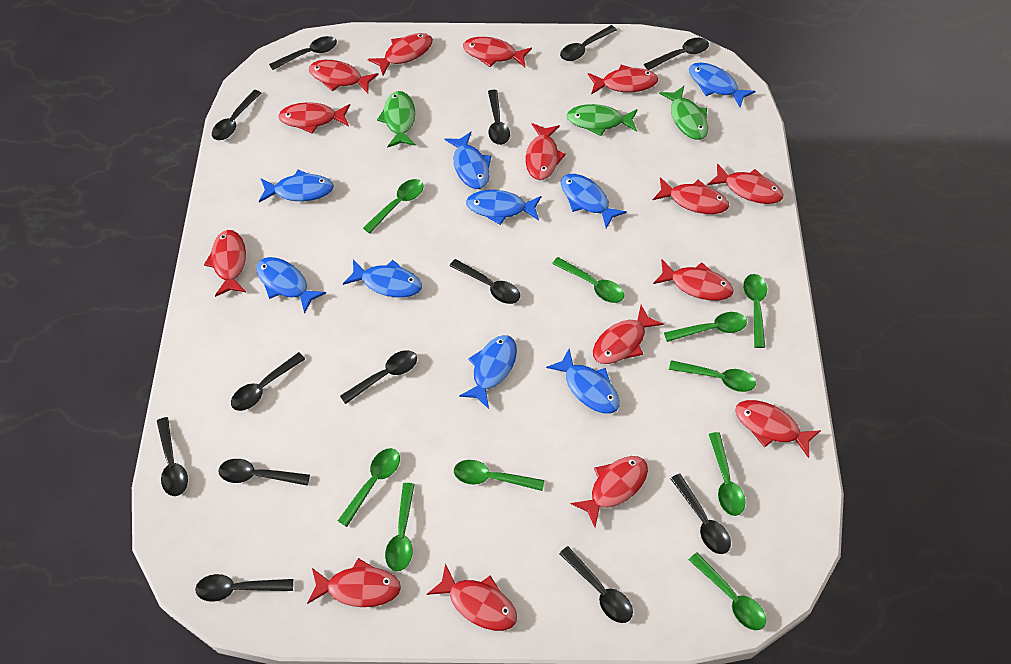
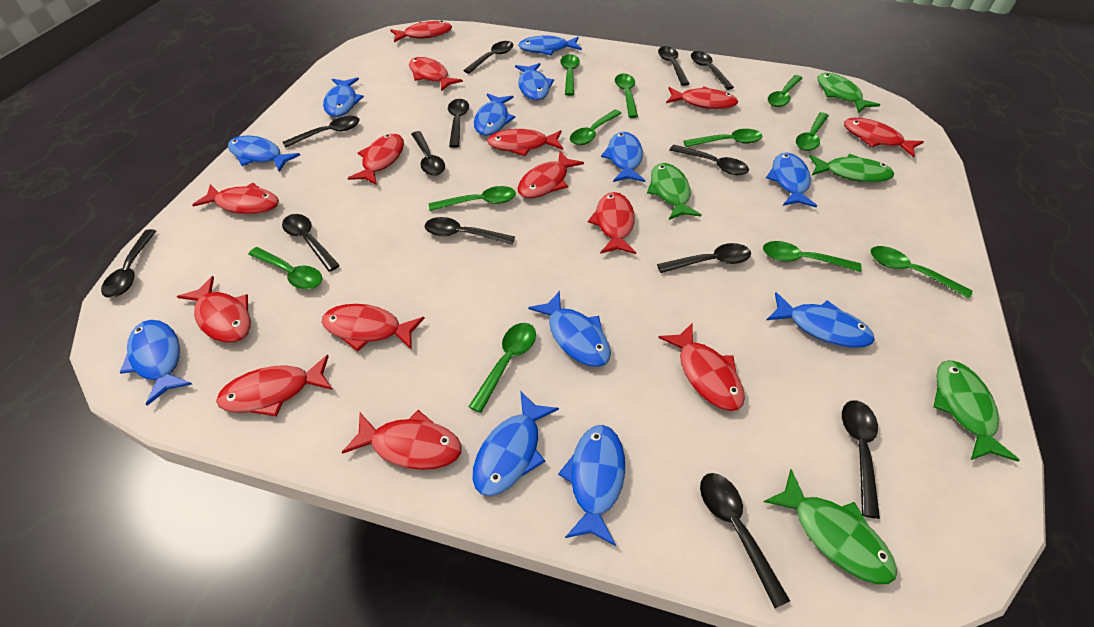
blue fish: [256,257,326,314] [259,170,334,202] [343,259,422,298] [444,132,491,189] [459,335,517,409] [466,190,541,225] [546,348,620,414] [561,174,627,229] [689,63,756,107] = 9 -> [120,320,192,406] [228,136,300,172] [323,77,364,117] [472,390,559,496] [474,93,515,136] [515,63,554,100] [518,36,582,55] [528,291,611,367] [558,425,625,546] [601,132,645,182] [766,153,817,208] [767,292,875,348] = 12
green fish: [377,91,416,148] [567,104,638,136] [659,86,708,140] = 3 -> [647,163,701,220] [764,469,897,584] [809,154,894,183] [817,73,880,113] [934,360,1020,462] = 5
green spoon: [338,448,400,527] [363,179,424,233] [385,483,415,571] [454,460,544,491] [552,257,624,303] [664,312,747,342] [669,360,756,392] [689,552,766,630] [709,432,745,516] [743,274,767,348] = 10 -> [248,247,322,290] [429,186,516,211] [469,323,536,413] [560,54,580,96] [570,110,622,145] [615,73,638,118] [684,129,763,147] [763,241,862,272] [768,75,802,107] [796,112,829,151] [871,246,972,298] = 11
red fish: [204,230,246,297] [278,102,350,134] [307,558,401,607] [309,60,379,93] [368,33,433,75] [427,563,517,631] [463,37,532,67] [526,123,566,180] [571,456,648,527] [588,65,658,95] [593,305,664,364] [653,177,729,214] [653,259,734,301] [708,163,783,204] [735,400,821,458] = 15 -> [177,276,251,343] [192,183,279,214] [216,355,333,417] [322,304,425,352] [341,410,462,470] [348,134,404,185] [390,21,452,42] [409,57,463,91] [487,129,563,156] [517,151,584,198] [588,192,636,254] [658,323,745,411] [666,86,738,109] [844,118,924,157] = 14

